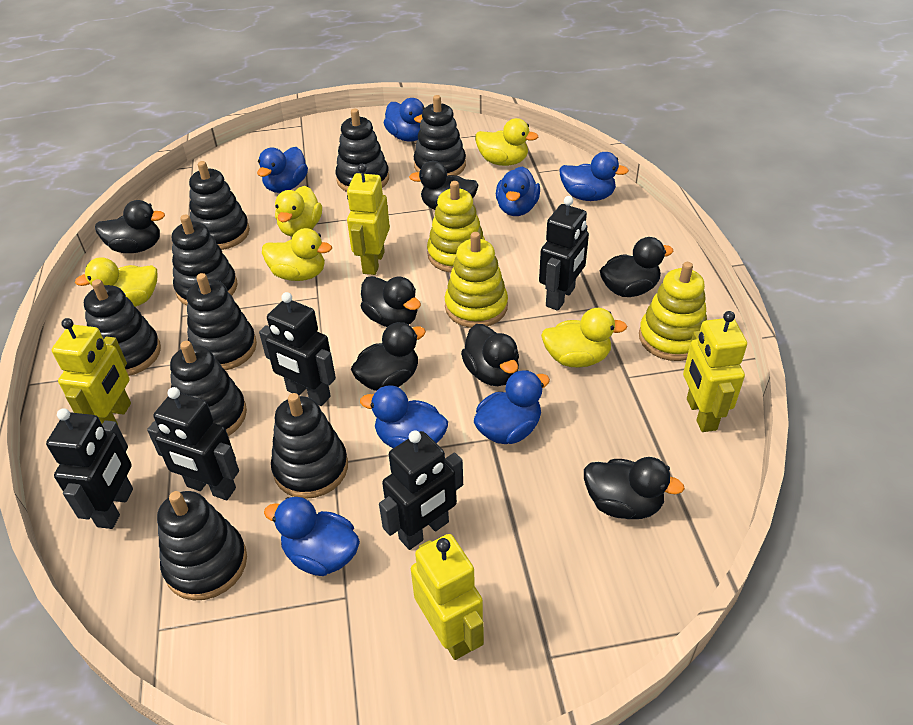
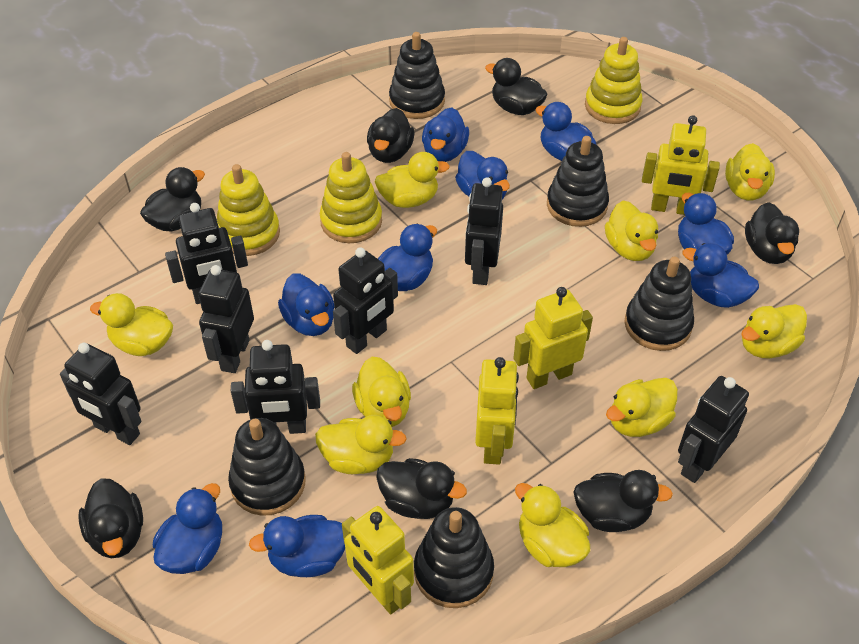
black robot: [46,408,133,529] [147,387,239,500] [259,292,336,406] [379,431,463,550] [539,196,589,311] = 5 -> [60,343,141,445] [165,203,248,304] [198,265,254,373] [231,340,320,434] [333,247,398,354] [465,177,503,285] [678,376,749,483] = 7
black stacking toy: [84,279,161,376] [157,491,247,600] [170,341,247,436] [172,215,237,306] [187,273,257,370] [189,161,250,250] [271,393,348,499] [335,109,389,192] [414,95,466,176] = 9 -> [228,418,306,516] [389,32,445,119] [414,507,494,608] [547,136,609,227] [624,257,694,351] = 5
blue duck: [257,147,308,193] [264,497,360,576] [360,385,448,448] [384,98,425,142] [474,370,550,444] [496,166,540,216] [559,152,629,201] = 7 -> [153,483,222,574] [249,515,345,577] [278,273,334,336] [378,224,437,291] [422,107,469,162] [455,151,510,200] [536,102,596,161] [678,193,734,255] [682,243,759,308] = 9
yellow duck: [74,257,157,307] [262,228,332,281] [275,186,322,237] [475,118,538,166] [541,308,627,368] = 5 -> [90,293,173,356] [315,415,407,474] [352,357,411,427] [375,152,450,208] [515,483,590,567] [605,201,658,261] [606,378,678,437] [725,143,775,201] [741,304,807,359] = 9

